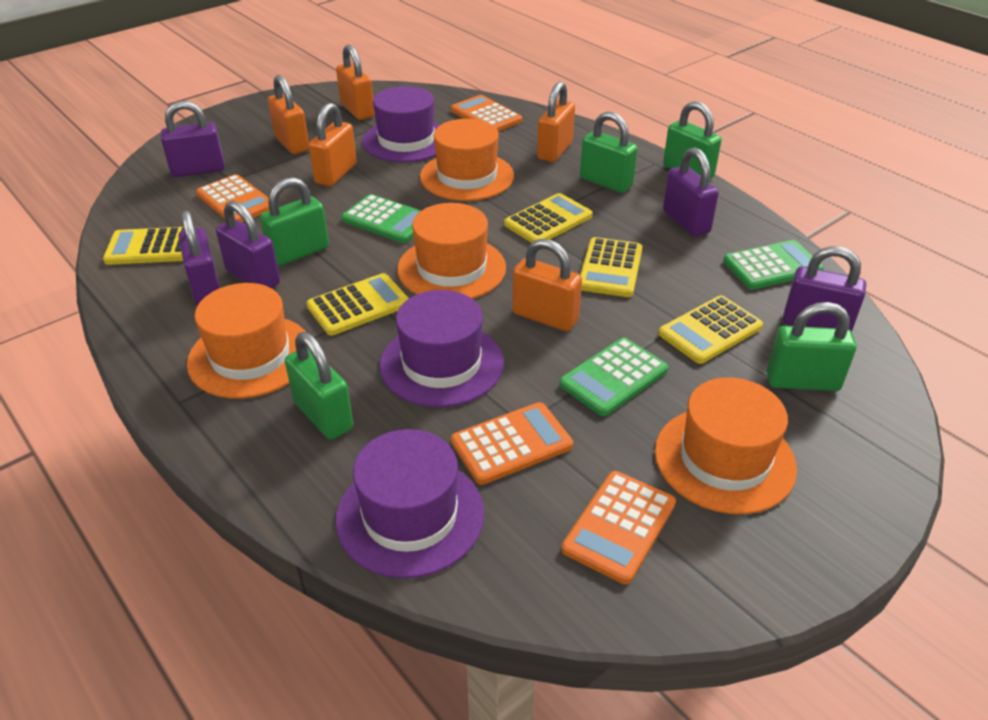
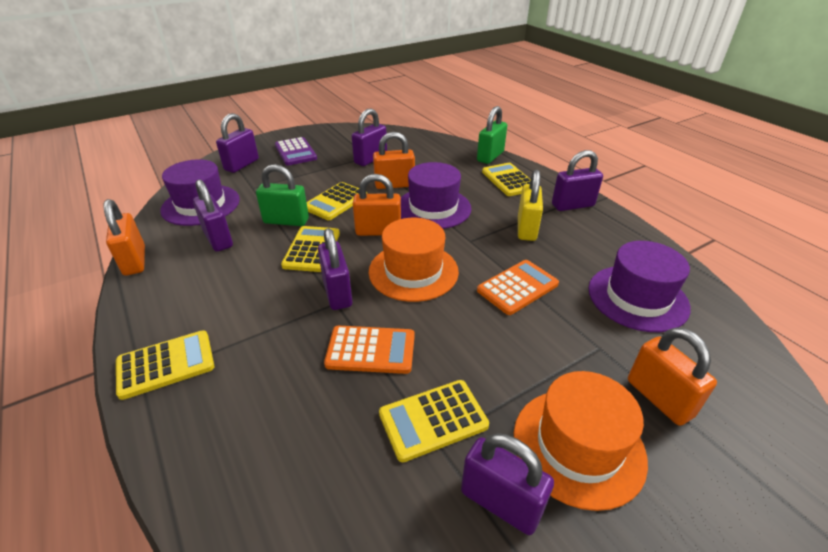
green calculator: [341,194,421,243] [559,338,668,416] [723,240,824,290] = 3 -> none = 0
green padlock: [260,177,329,266] [285,332,353,440] [580,111,638,193] [663,101,722,179] [767,302,856,391] = 5 -> [256,164,309,226] [477,106,507,164] = 2
orange calculator: [196,174,269,222] [451,95,522,131] [451,402,573,485] [561,471,676,584] = 4 -> [324,326,415,374] [477,260,559,315] = 2
orange hat: [187,283,306,399] [397,203,506,299] [420,119,514,201] [655,378,797,514] = 4 -> [369,218,459,302] [514,371,648,511] = 2
orange padlock: [268,75,309,154] [309,103,357,186] [336,44,375,120] [512,239,582,331] [537,82,575,162] = 5 -> [104,199,145,276] [353,174,401,236] [373,132,415,189] [628,327,717,426] = 4
purple calculator: none = 0 -> [275,137,317,165] = 1
purple padlock: [161,101,225,177] [178,210,220,306] [216,201,280,288] [663,148,719,236] [783,246,866,332] = 5 -> [193,179,233,252] [216,113,259,173] [318,228,352,310] [352,108,387,166] [461,433,554,535] [552,150,603,211] = 6
yellow padlock: none = 0 -> [518,170,543,241] = 1

